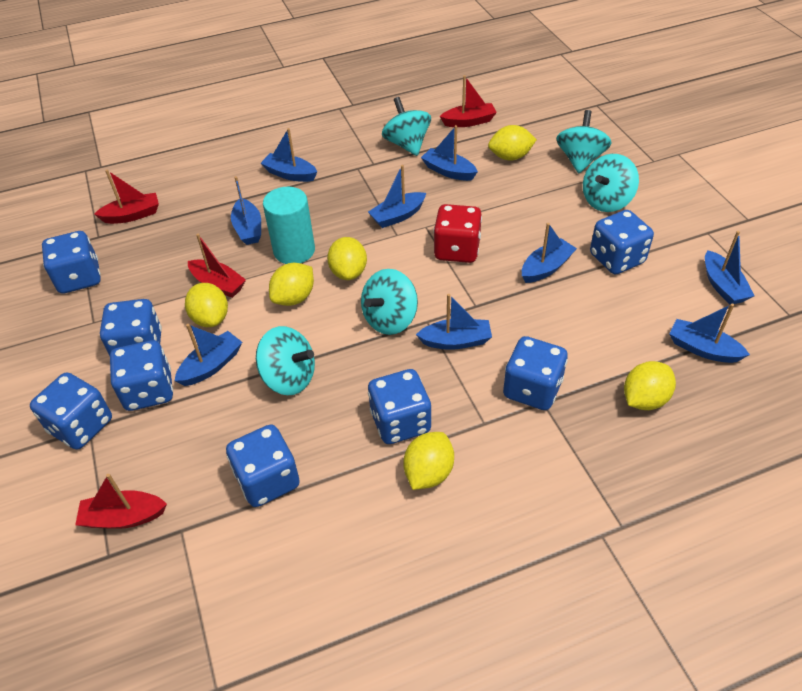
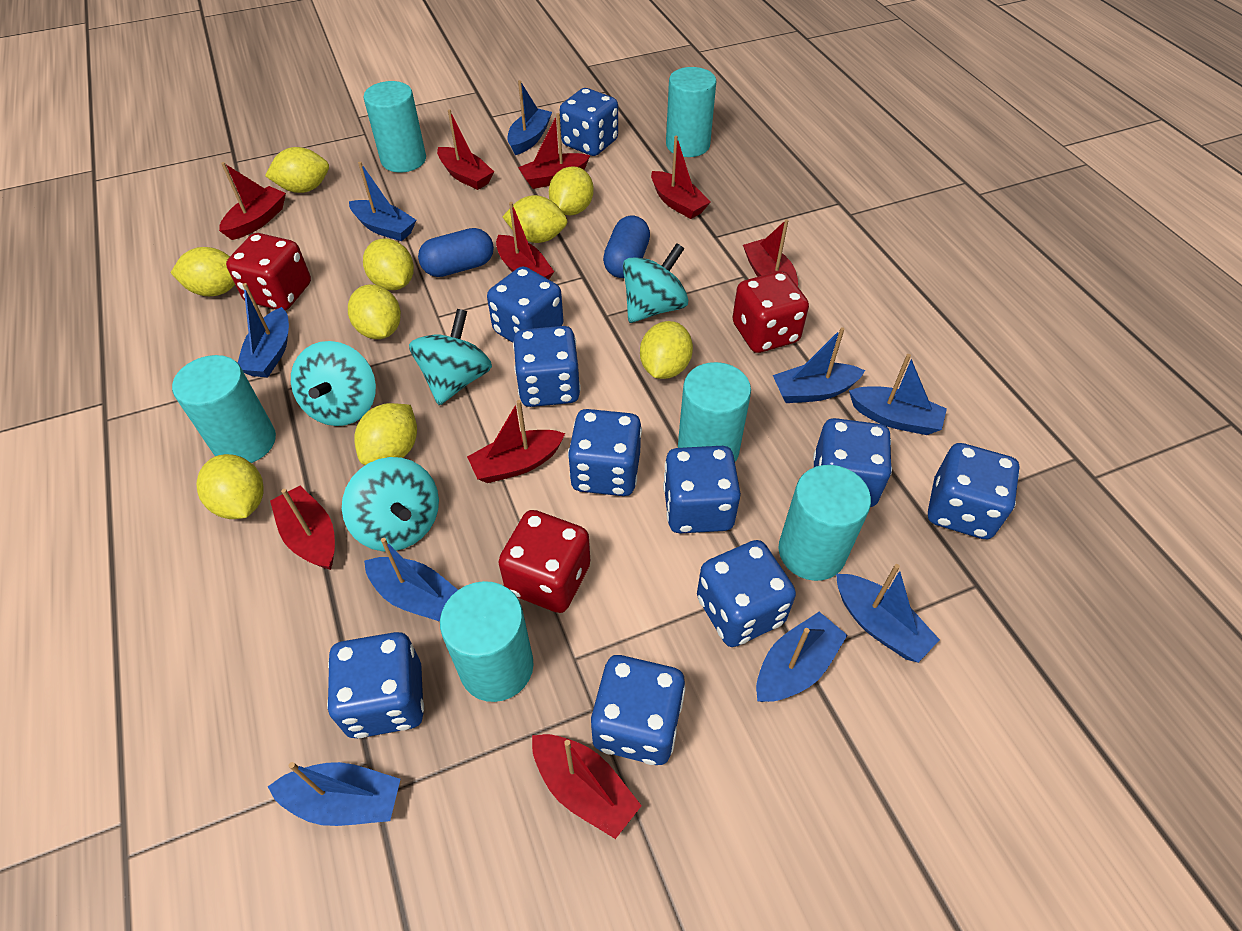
blue capsule: none = 0 -> [418,228,494,277] [603,216,650,278] = 2
blue dice: [30,372,112,450] [42,231,101,294] [100,299,162,356] [110,340,173,411] [226,424,300,507] [368,369,431,444] [503,336,568,410] [590,210,654,274] = 8 -> [327,632,424,738] [487,266,563,343] [513,326,581,407] [560,88,618,156] [568,409,642,496] [591,655,685,765] [663,446,741,533] [697,540,796,647] [813,418,892,507] [928,443,1020,539] = 10
red boat: [75,474,167,529] [94,170,159,224] [188,234,246,298] [440,75,497,127] = 4 -> [219,162,286,240] [270,485,335,570] [437,109,494,190] [467,400,565,483] [496,202,554,279] [518,113,590,189] [532,734,642,839] [651,136,711,219] [743,219,798,286] = 9
red dice: [433,204,482,263] = 1 -> [226,233,311,310] [498,510,590,613] [733,271,809,353] = 3
turquoise cylinder: [263,187,315,264] = 1 -> [172,355,276,463] [364,81,426,172] [440,581,534,702] [666,67,716,157] [678,362,751,462] [779,465,871,581] = 6
turquoise spinning top: [256,326,315,395] [361,269,418,335] [382,97,431,156] [556,110,612,173] [583,154,639,212] = 5 -> [291,341,376,426] [342,457,439,551] [409,309,492,405] [623,243,688,323] = 4
yellow lemon: [185,283,228,327] [269,263,314,306] [327,237,367,280] [403,432,454,490] [488,125,537,161] [624,361,676,410] = 6 -> [171,247,235,296] [196,454,264,519] [265,147,329,193] [348,284,401,339] [354,403,417,465] [363,238,414,290] [502,195,568,243] [549,166,594,215] [640,321,693,379] = 9

